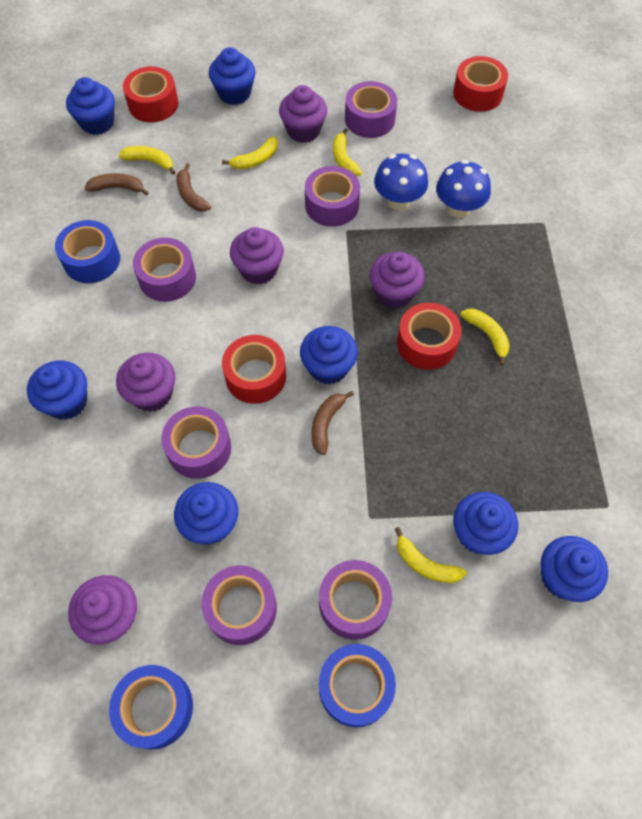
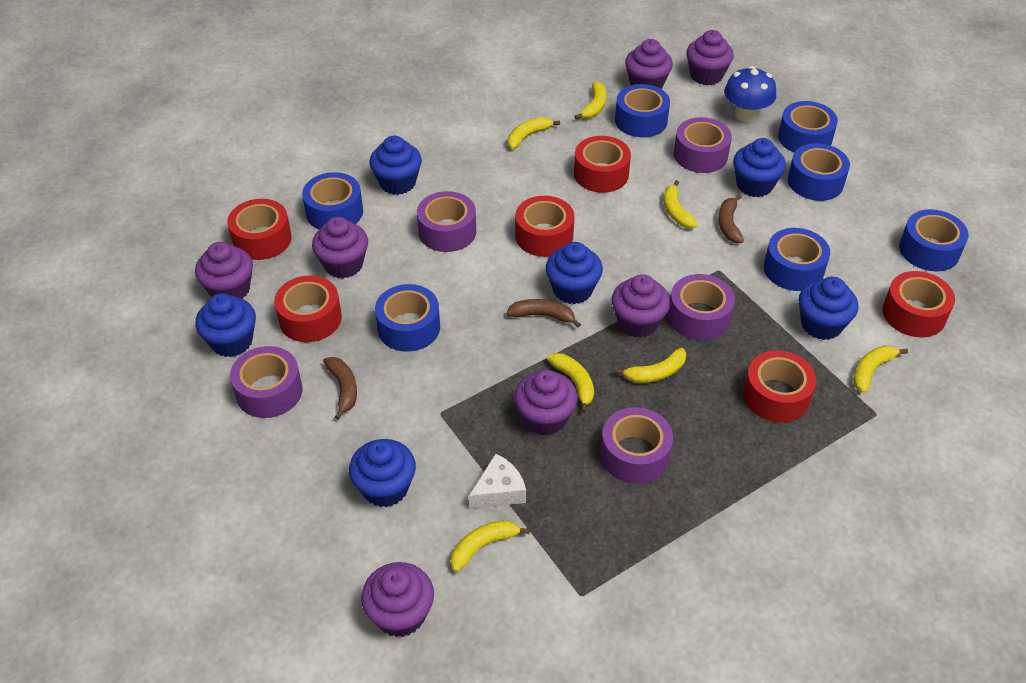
blue cupcake: [27,361,87,420] [66,77,115,135] [174,482,238,544] [209,47,256,105] [300,326,358,384] [453,492,518,555] [541,536,608,602] = 7 -> [195,293,256,357] [349,439,416,507] [370,136,422,195] [546,242,603,304] [733,138,786,197] [798,277,858,340] = 6
blue mushroom: [374,154,428,210] [436,160,491,218] = 2 -> [724,66,776,122] = 1
blue tape: [55,220,120,283] [109,665,193,749] [319,644,396,727] = 3 -> [302,172,363,229] [375,284,440,352] [615,84,670,138] [764,228,830,291] [778,101,838,152] [788,143,850,201] [899,209,969,271] = 7
purple cupcake: [68,575,137,645] [116,353,175,412] [230,227,284,284] [279,85,327,143] [370,251,425,308] = 5 -> [195,242,253,299] [312,217,368,278] [361,562,434,637] [514,370,578,436] [612,274,670,338] [625,39,673,89] [686,30,734,85] = 7
purple tape: [133,238,196,302] [161,406,231,479] [202,565,277,645] [305,166,360,227] [319,560,392,639] [345,81,397,138] = 6 -> [230,346,303,418] [417,191,476,252] [600,407,673,484] [668,274,735,341] [674,117,732,173] = 5
red tape: [123,66,178,122] [222,335,286,404] [397,303,462,370] [453,56,508,112] = 4 -> [227,199,292,260] [274,275,342,342] [515,196,574,257] [574,136,631,193] [743,350,816,423] [882,271,955,337] = 6
white cheese: none = 0 -> [469,453,526,509] = 1
yellow banana: [118,146,176,175] [222,136,278,170] [333,128,363,176] [395,527,467,583] [460,309,510,366] = 5 -> [451,520,530,572] [508,117,560,149] [547,353,594,413] [574,81,607,120] [614,348,686,383] [664,180,698,228] [854,345,908,393] = 7

